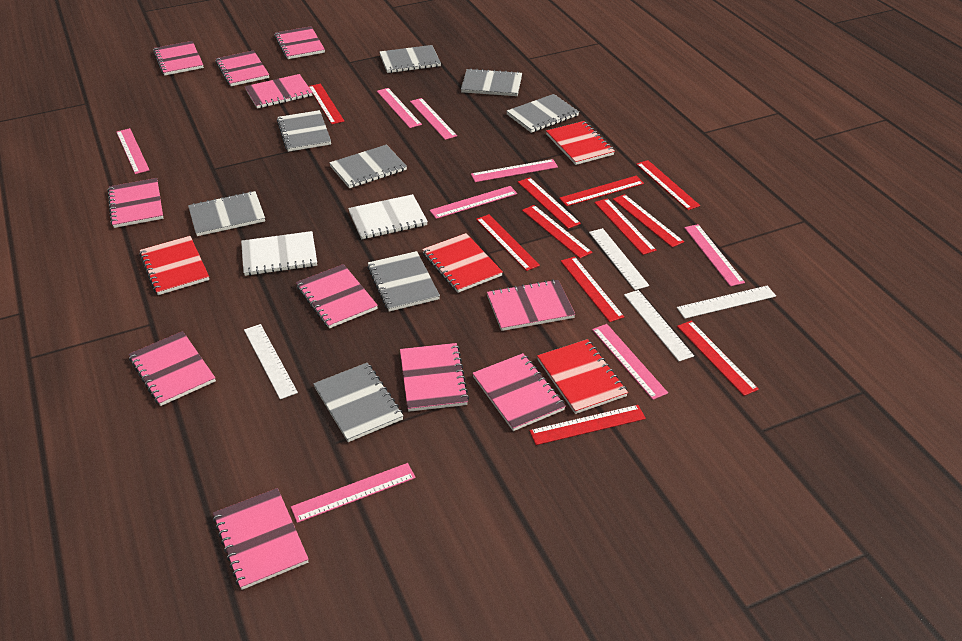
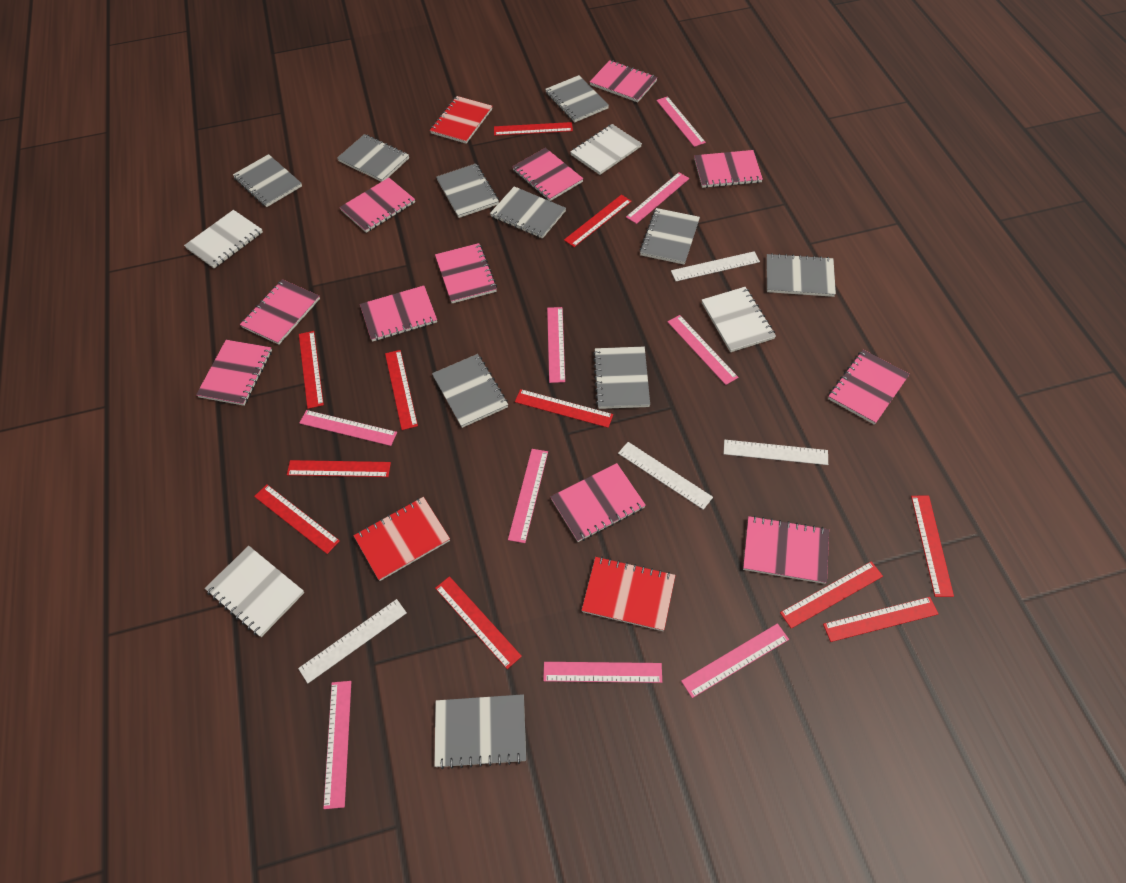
grey notebook: [188,191,265,236] [277,110,331,152] [313,363,403,442] [329,145,407,188] [367,251,440,312] [379,45,441,73] [461,68,522,96] [507,94,579,133] = 8 -> [233,154,302,207] [337,134,409,182] [432,354,508,428] [434,694,526,769] [436,164,499,218] [490,186,566,239] [545,75,609,122] [593,347,650,409] [639,208,700,265] [766,253,836,297] = 10
pink ruler: [116,128,150,174] [291,463,416,523] [377,88,422,128] [410,98,457,140] [430,186,517,219] [471,159,558,182] [592,324,668,400] [684,224,745,286] = 8 -> [300,410,397,446] [323,681,351,809] [508,449,548,543] [543,662,662,683] [547,307,565,383] [626,172,689,224] [656,96,706,147] [668,315,738,385] [681,623,789,698] = 9
red notebook: [139,236,209,295] [422,233,503,293] [537,339,628,414] [546,121,615,165] = 4 -> [354,497,450,581] [430,96,492,144] [582,557,676,631] = 3
white notebook: [241,231,317,276] [348,194,428,239] = 2 -> [184,210,263,268] [205,546,304,637] [570,124,642,175] [702,287,776,352] = 4

